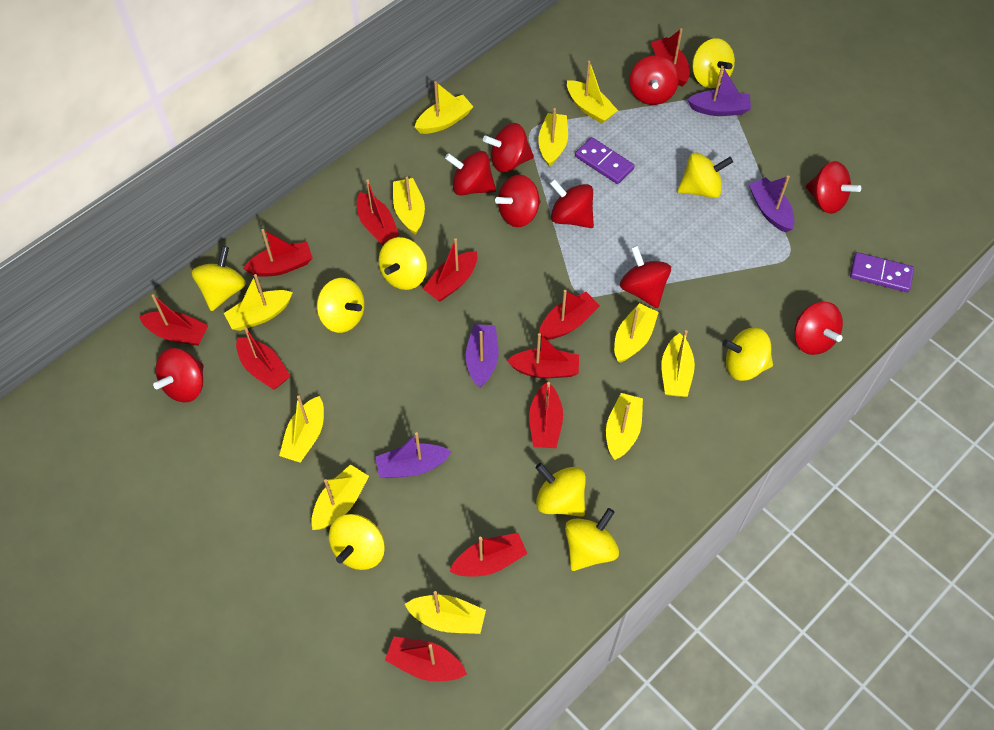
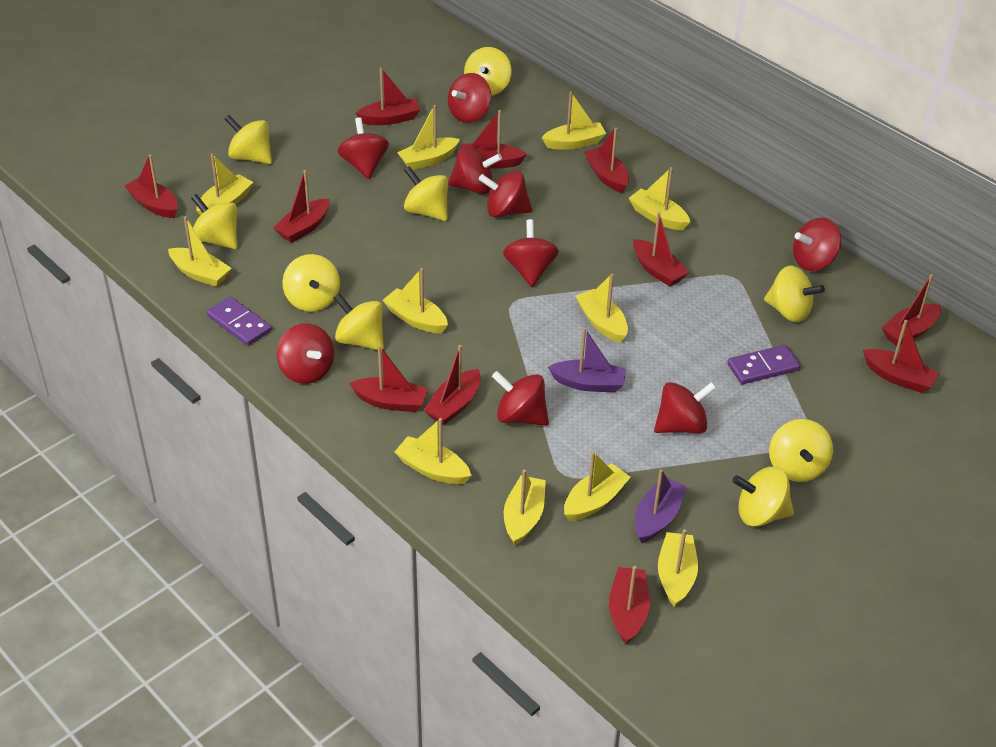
purple boat: [375,432,451,478] [466,324,499,388] [687,66,751,116] [749,175,795,232] = 4 -> [548,328,626,392] [635,469,687,543] = 2

